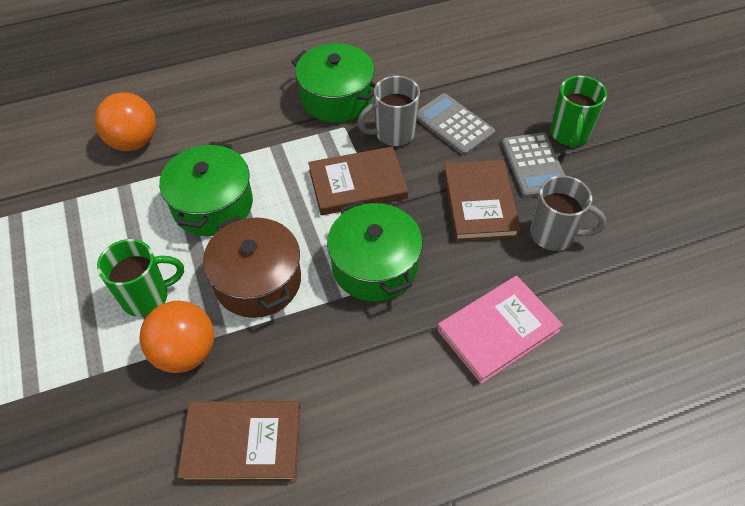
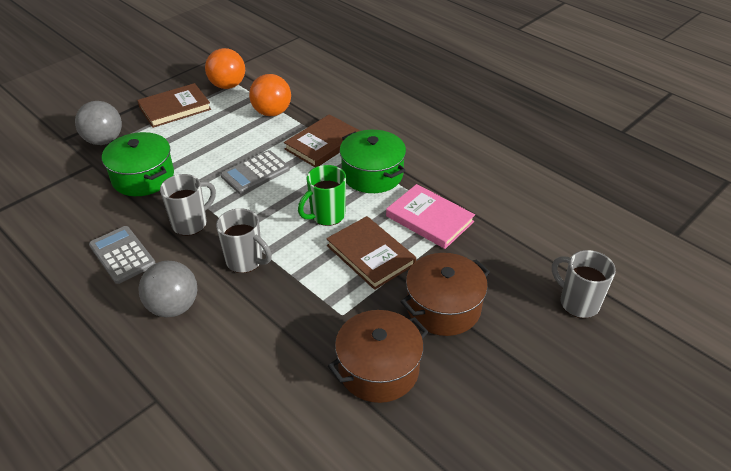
brown pot: [203,215,301,318] = 1 -> [328,310,428,403] [400,253,490,336] = 2
green mug: [97,239,184,317] [550,76,607,148] = 2 -> [298,165,346,226] = 1
green pot: [159,142,253,236] [291,43,376,123] [327,200,422,302] = 3 -> [102,132,174,196] [340,130,406,193] = 2
grey ball: none = 0 -> [75,101,122,145] [139,261,197,317] = 2
grey mug: [357,76,420,147] [530,175,606,251] = 2 -> [160,174,216,236] [216,208,272,273] [552,250,616,318] = 3

